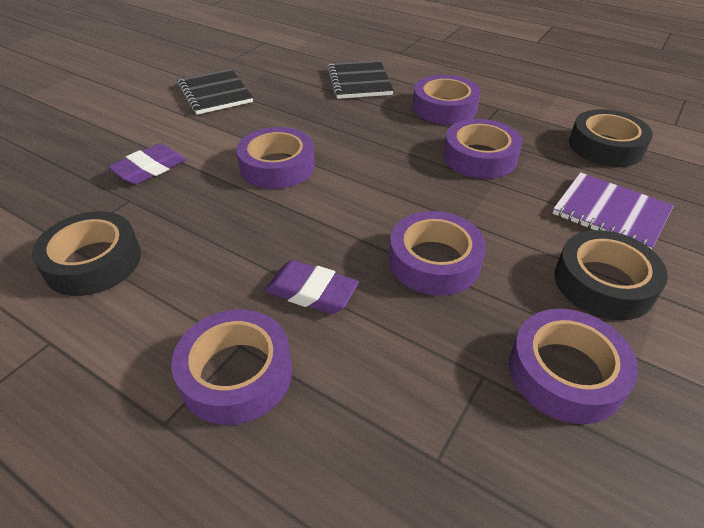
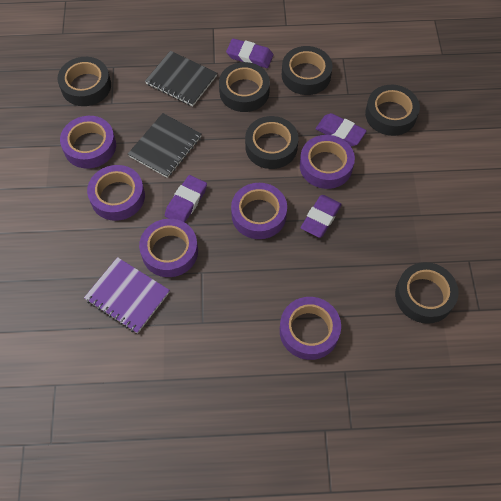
black tape: [32,211,141,296] [555,230,668,320] [569,109,653,167] = 3 -> [58,57,111,106] [219,62,270,112] [245,116,299,169] [282,46,333,95] [365,85,420,136] [395,262,459,324] = 6
purple eraser: [108,143,186,184] [265,260,359,314] = 2 -> [165,175,207,222] [226,38,274,68] [301,195,342,238] [316,113,367,146] = 4

